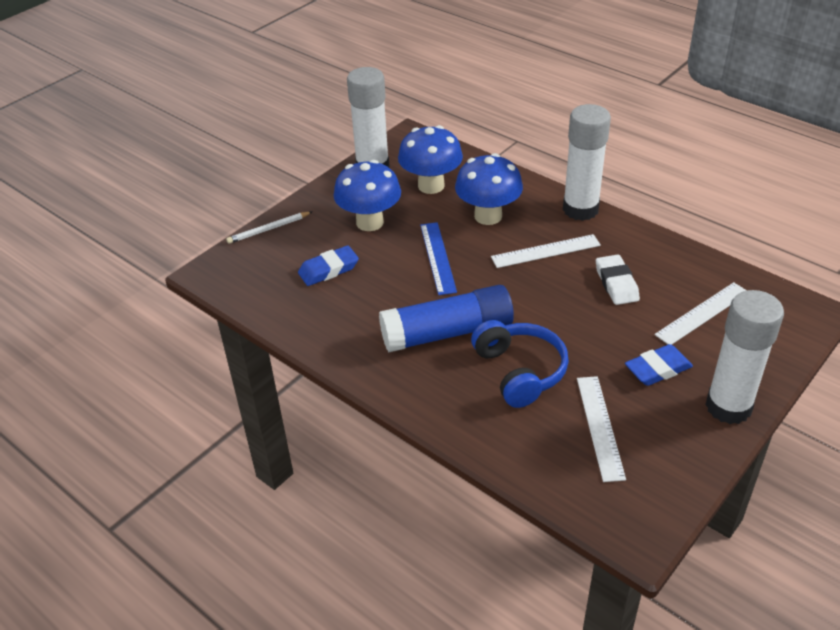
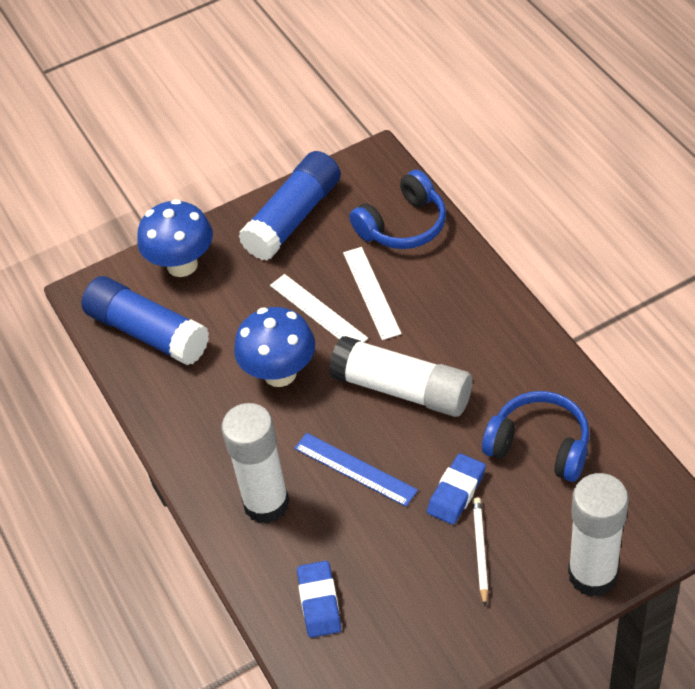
blue glue stick: [379,285,514,353] = 1 -> [81,276,209,365] [238,151,341,261] = 2
blue headphones: [471,320,569,408] = 1 -> [349,170,446,249] [482,391,589,482] = 2
blue mushroom: [333,160,401,231] [398,125,463,194] [455,153,523,225] = 3 -> [137,199,213,277] [234,307,315,387] = 2
white eraser: [596,255,640,305] = 1 -> none = 0
white ruler: [491,234,601,268] [577,376,626,482] [655,282,747,345] = 3 -> [270,274,368,343] [343,247,402,340] = 2

